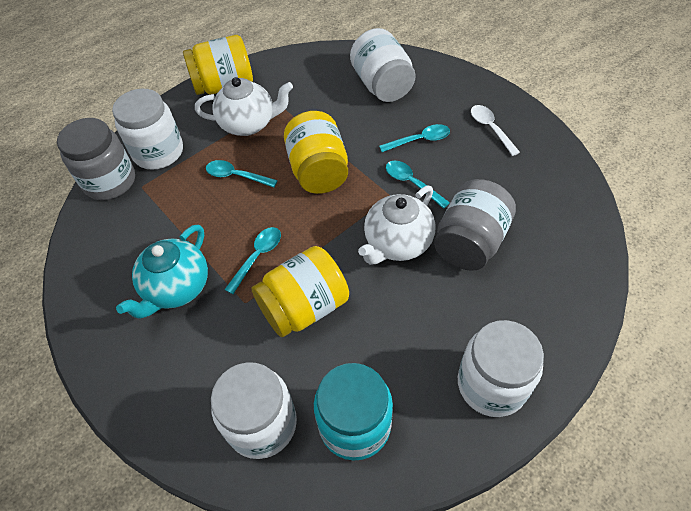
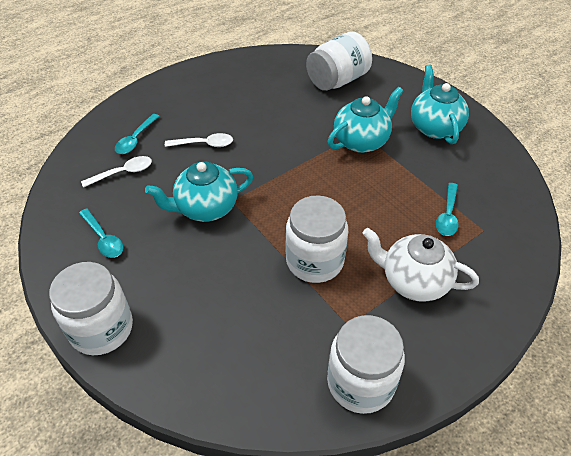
grey jar: [57,118,135,200] [434,179,516,271] = 2 -> none = 0
turquoise jar: [314,363,393,460] = 1 -> none = 0
turquoise spoon: [206,160,278,188] [224,227,281,294] [379,124,450,152] [386,161,450,209] = 4 -> [79,208,123,258] [115,114,160,154] [436,183,459,236] = 3
turquoise teapot: [116,225,208,319] = 1 -> [145,161,253,222] [328,87,404,153] [411,65,469,144] = 3
white spoon: [471,105,520,156] = 1 -> [81,156,152,188] [165,133,233,147] = 2
white teapot: [195,77,293,136] [358,185,435,265] = 2 -> [363,228,479,302] = 1
yellow jar: [183,35,253,95] [251,246,349,337] [284,111,348,194] = 3 -> none = 0

